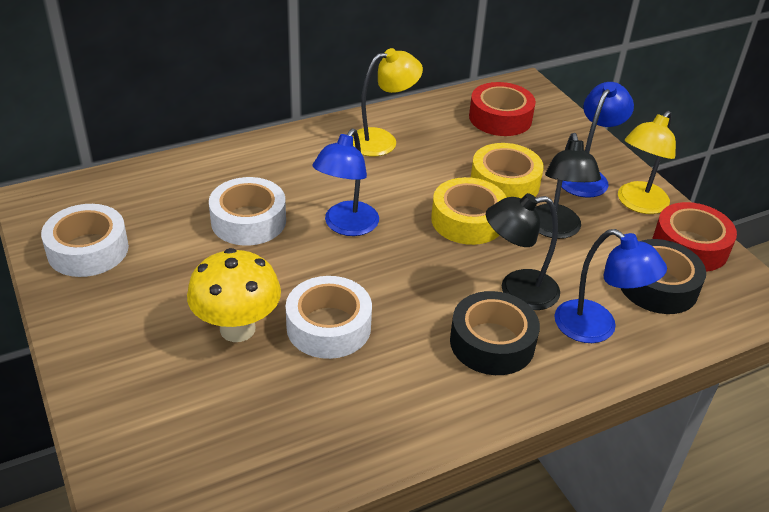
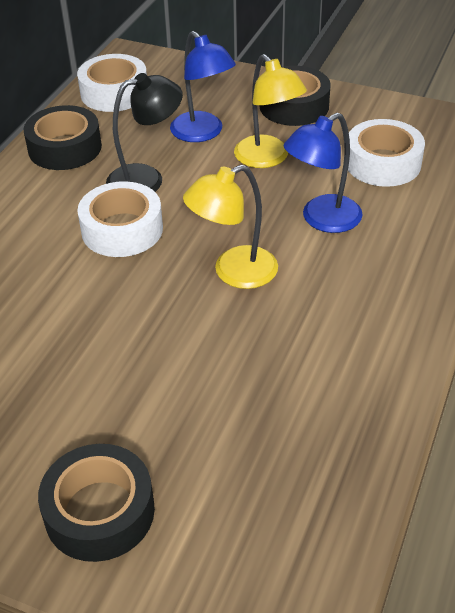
black lamp: [486,193,560,310] [535,133,601,239] = 2 -> [106,73,183,192] = 1
black tape: [450,291,540,375] [621,239,706,314] = 2 -> [24,105,102,170] [38,444,155,562] [259,66,331,126] = 3
blue lamp: [312,128,379,236] [554,229,667,343] [562,82,634,198] = 3 -> [170,31,236,142] [284,113,363,233] = 2
red tape: [469,82,536,136] [653,202,737,272] = 2 -> none = 0
yellow mushroom: [187,248,281,342] = 1 -> none = 0
yellow tape: [431,177,507,245] [471,143,544,198] = 2 -> none = 0

